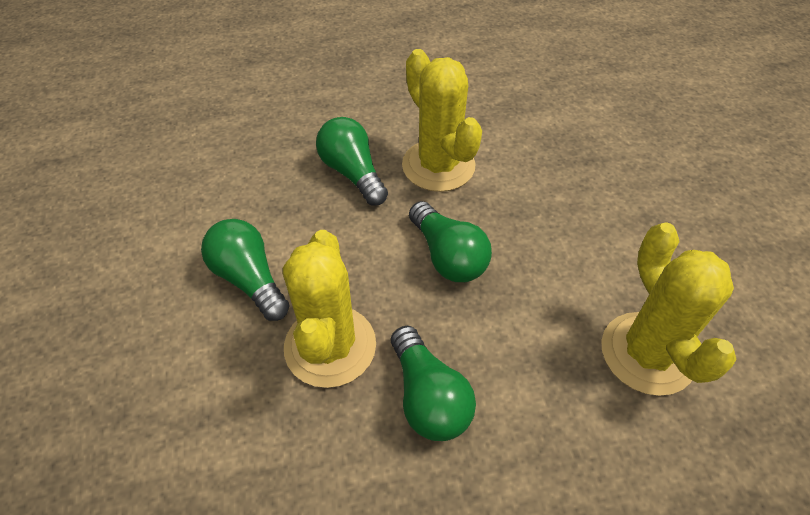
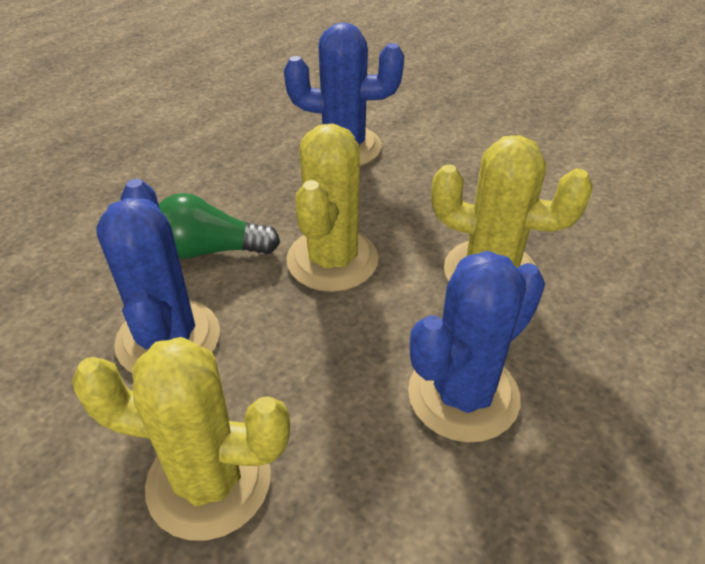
blue cactus: none = 0 -> [96,179,220,373] [284,22,404,166] [408,251,545,443] = 3
green light bulb: [201,219,290,321] [316,117,388,205] [391,326,476,441] [409,201,492,282] = 4 -> [159,193,280,259] = 1

